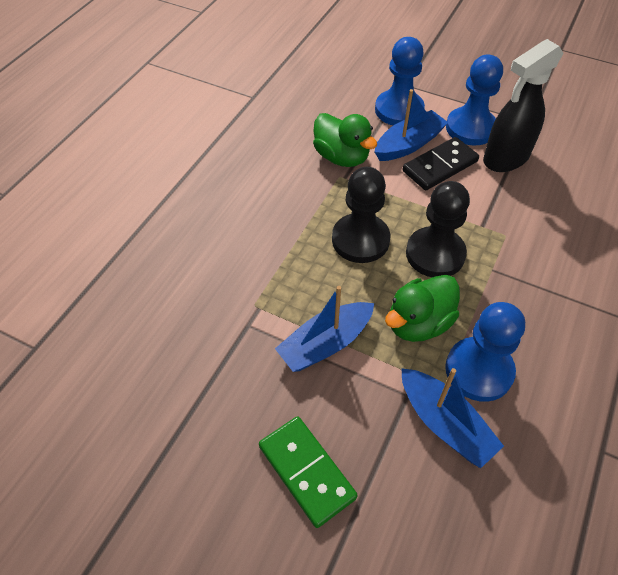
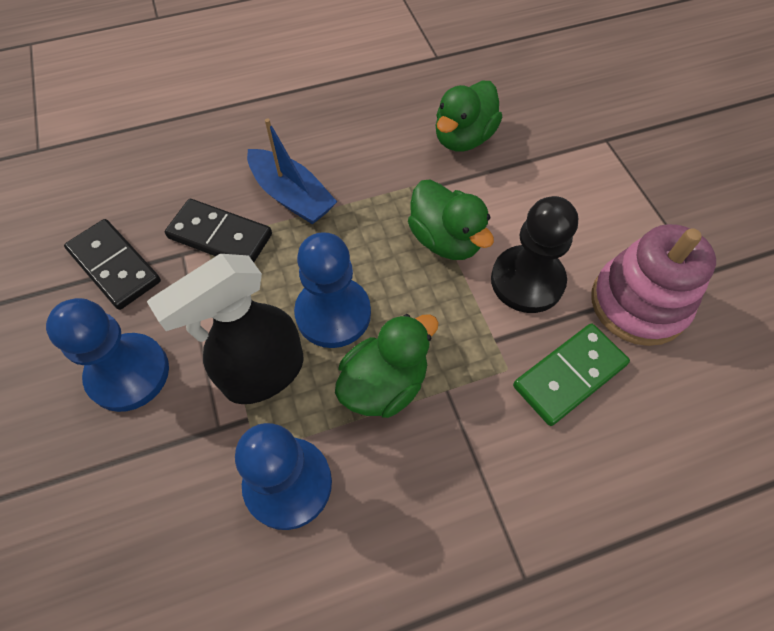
black domino: [402,137,479,190] = 1 -> [64,219,161,310] [165,199,272,262] = 2
black pawn: [332,167,390,263] [406,181,470,277] = 2 -> [491,196,578,313] = 1
blue boat: [275,286,374,372] [375,89,449,161] [401,368,504,468] = 3 -> [247,118,337,224] = 1
green duck: [313,113,377,167] [385,275,460,342] = 2 -> [335,314,439,418] [408,180,494,260] [436,81,502,151] = 3
pink stacking toy: none = 0 -> [591,224,716,346] = 1

